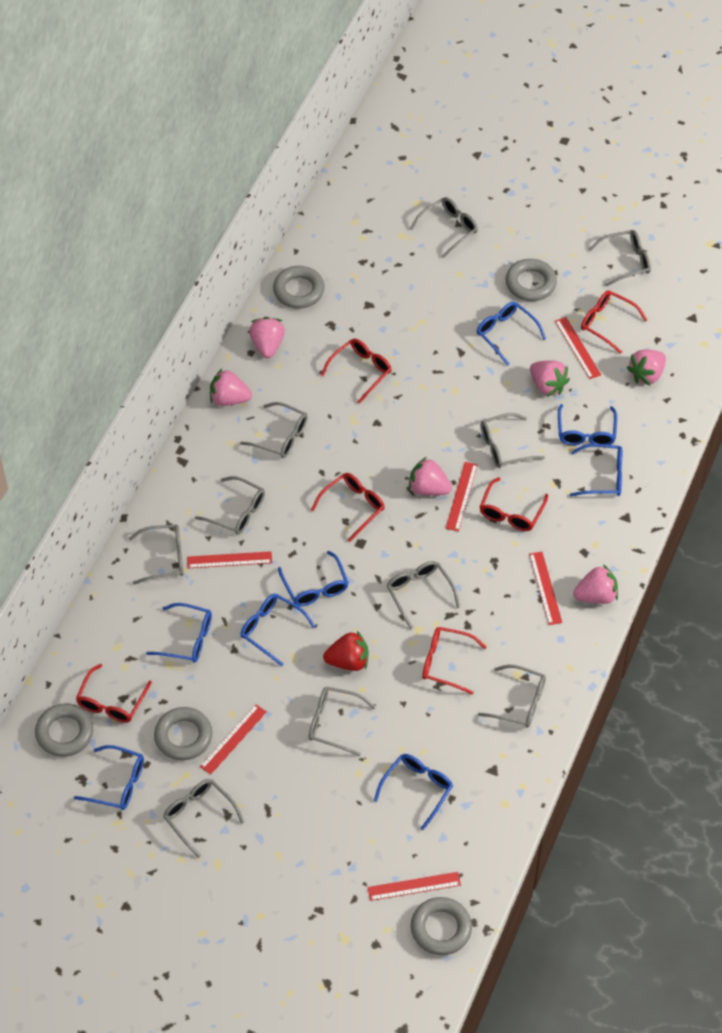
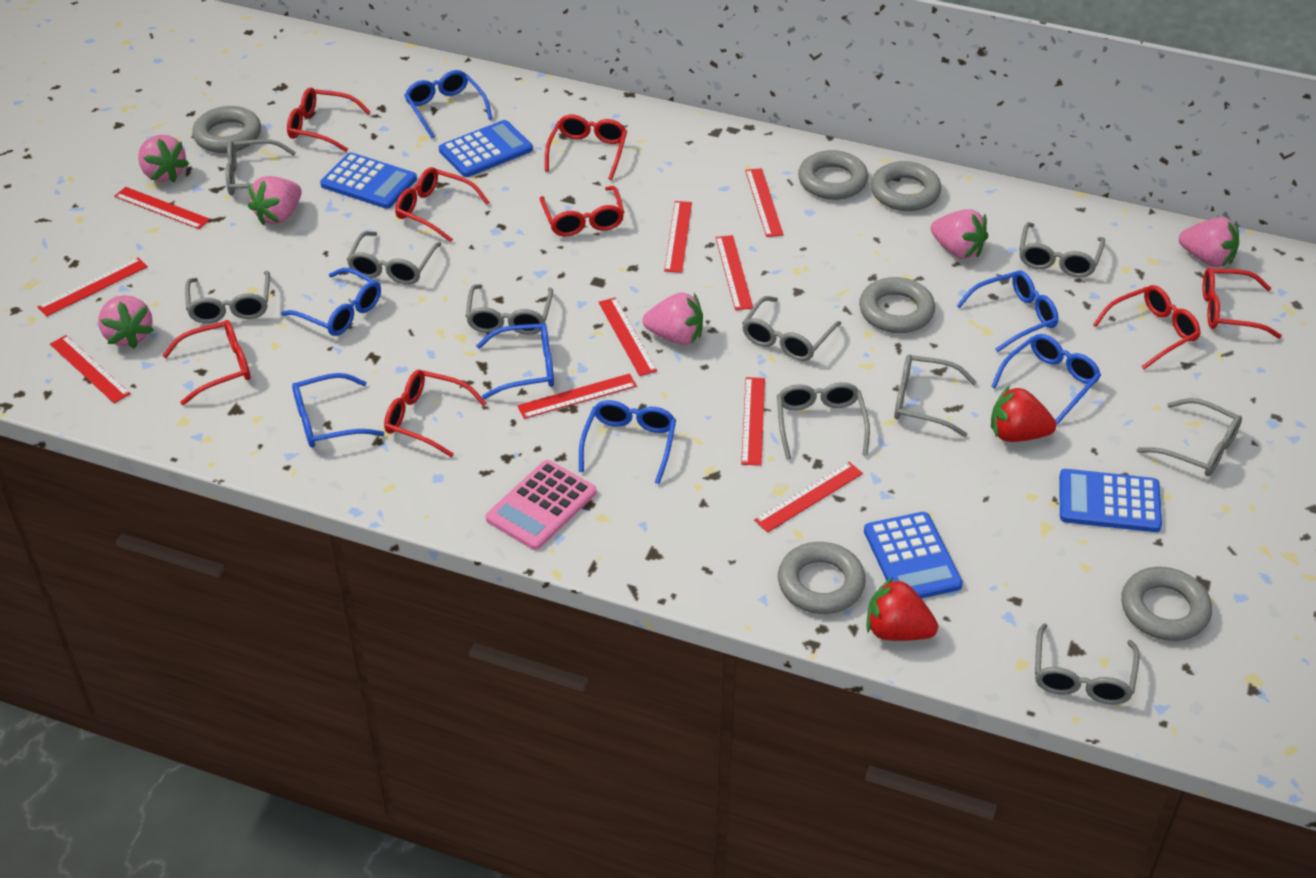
blue calculator: none = 0 -> [320,152,417,209] [439,120,533,177] [864,512,963,599] [1059,469,1162,532] = 4
blue glasses: [74,745,144,810] [146,603,212,663] [240,594,316,666] [278,551,349,606] [374,754,453,830] [477,302,546,366] [558,404,617,445] [570,444,622,496] = 8 -> [281,268,381,336] [292,373,384,448] [404,70,493,138] [476,323,554,399] [579,400,676,484] [957,271,1058,352] [991,334,1101,424] = 7
grey ring: [35,703,93,757] [154,707,213,760] [273,266,325,309] [411,897,472,955] [506,259,557,301] = 5 -> [192,106,261,153] [778,542,866,614] [798,150,868,200] [859,277,935,333] [871,161,941,211] [1121,567,1212,641] = 6
pink calculator: none = 0 -> [486,460,596,550] = 1
red glasses: [76,664,152,723] [311,473,385,542] [321,339,392,404] [422,627,487,694] [480,477,548,531] [581,290,647,354] = 6 -> [162,320,250,405] [287,87,371,152] [384,370,487,457] [395,167,489,242] [540,186,624,236] [545,115,627,180] [1093,285,1201,369] [1203,268,1282,339] = 8
red ruler: [187,551,272,568] [200,704,267,774] [368,872,461,901] [446,462,478,532] [529,551,562,625] [555,317,601,379] = 6 -> [38,258,148,317] [50,335,131,403] [114,187,210,229] [517,373,637,419] [599,297,657,376] [664,201,692,273] [716,235,753,310] [741,377,765,466] [745,168,784,237] [754,462,863,533] = 10
red strawberry: [323,631,369,671] = 1 -> [867,577,938,641] [991,385,1056,442] = 2

